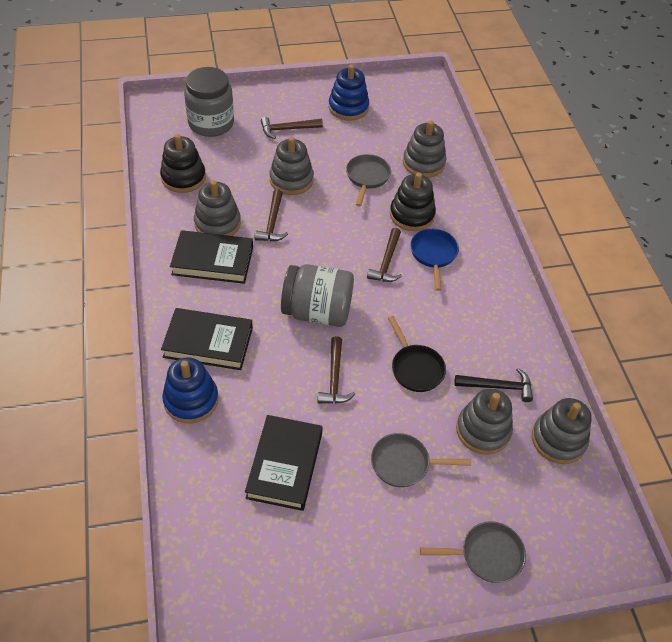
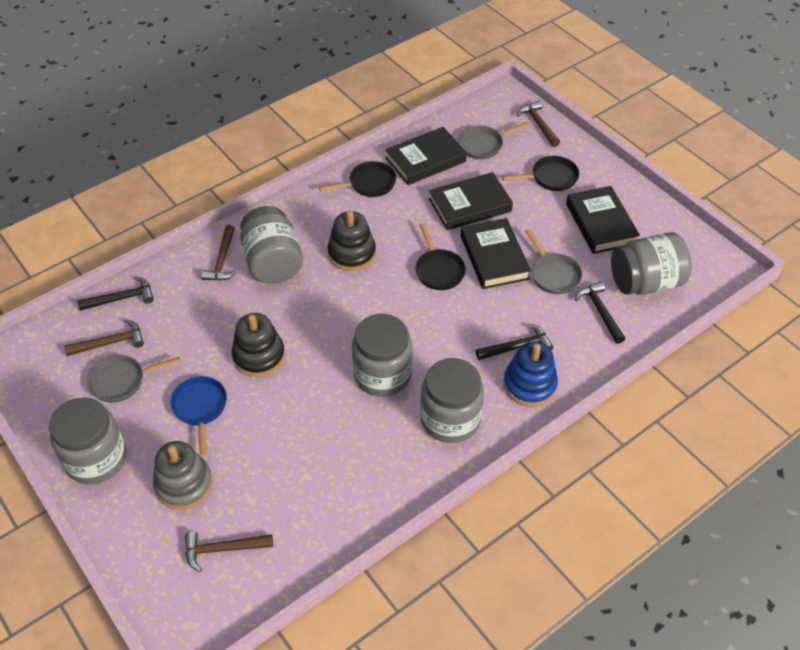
black book: [161,308,253,370] [170,230,253,284] [245,415,323,511] = 3 -> [385,127,467,185] [429,172,513,230] [461,218,531,289] [566,186,640,254] = 4
black hammer: [454,368,533,402] = 1 -> [77,276,154,311] [476,323,553,360] [575,281,625,344] = 3
black pan: [388,316,446,392] = 1 -> [319,161,396,197] [415,223,466,290] [502,156,580,191] = 3
blue stacking toy: [162,357,219,423] [329,65,369,121] = 2 -> [503,341,558,407] = 1
grey jar: [184,67,234,137] [281,264,354,327] = 2 -> [49,397,126,484] [240,206,303,284] [352,314,413,397] [420,358,484,443] [611,232,692,295] = 5
grey stacking toy: [194,180,241,236] [270,137,314,195] [403,120,446,178] [456,388,513,455] [532,398,592,464] = 5 -> [153,441,213,510] = 1

